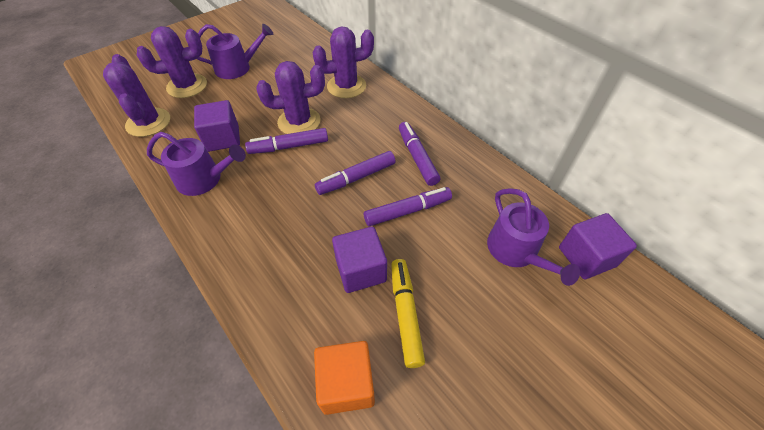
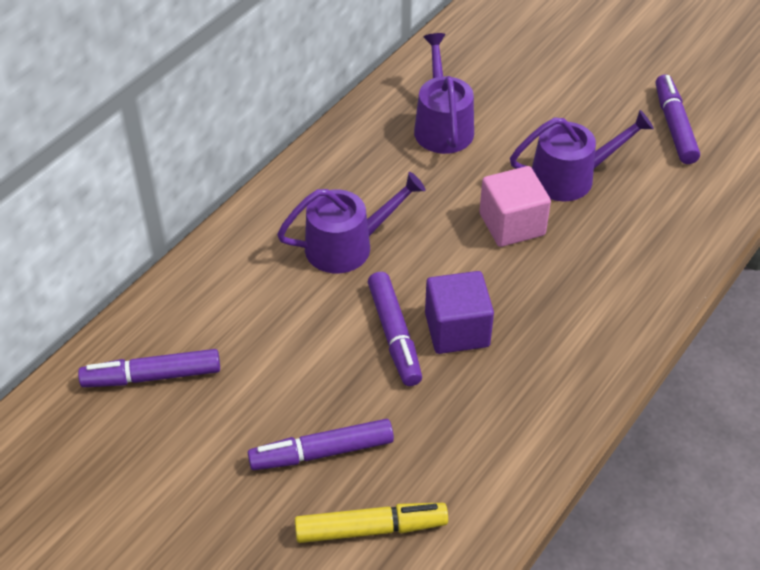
orange cube: [314,341,375,415] = 1 -> none = 0
pink cube: none = 0 -> [479,166,551,247] = 1
purple cactus: [103,54,170,137] [137,26,207,98] [257,61,325,134] [312,26,374,98] = 4 -> none = 0
purple cube: [194,100,240,152] [332,227,387,293] [559,213,637,279] = 3 -> [425,271,494,354] = 1

